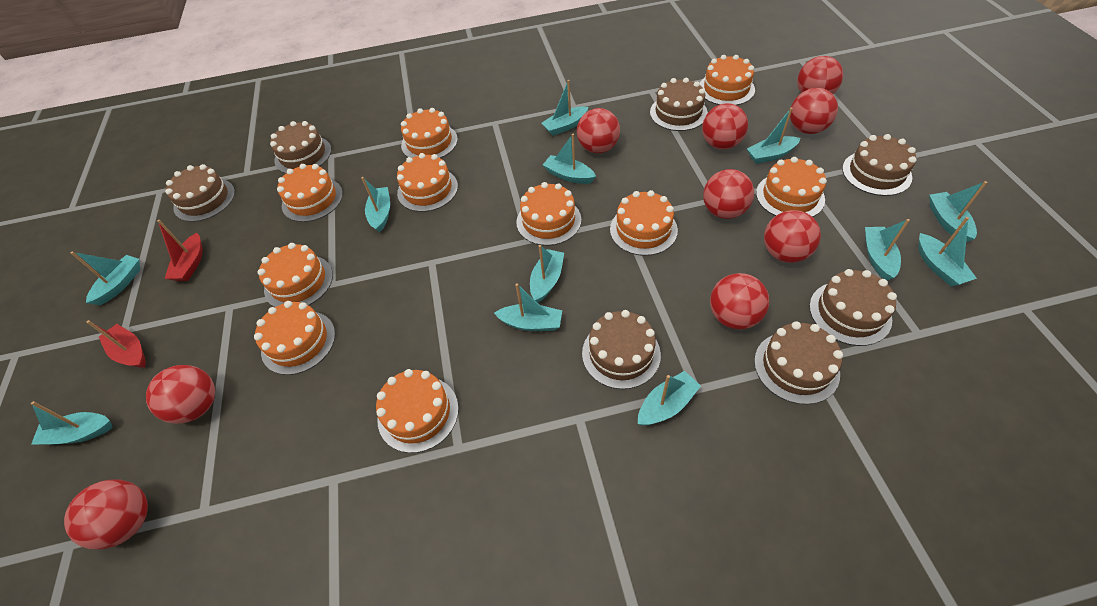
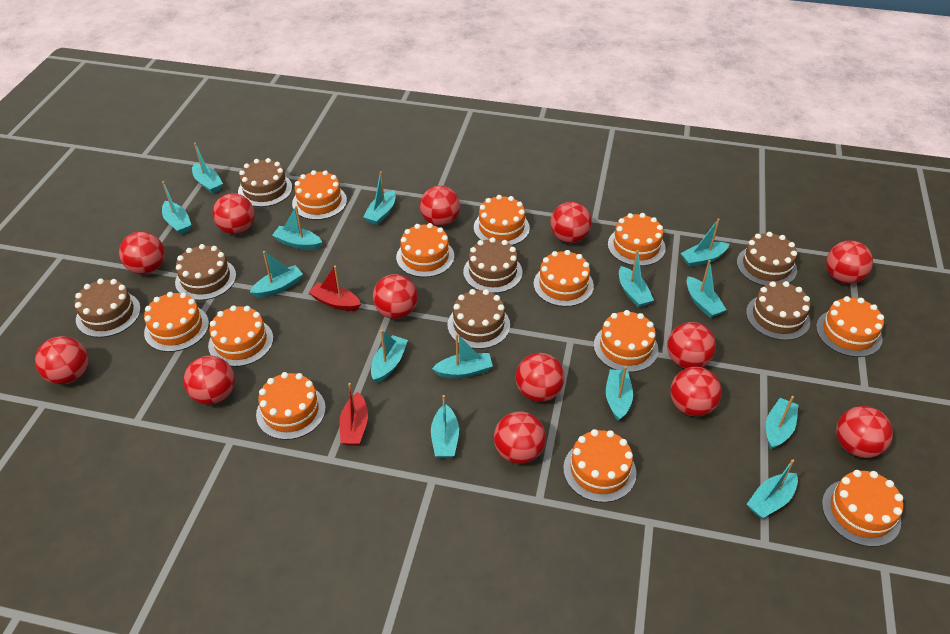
orange cake: [254,301,335,375] [258,243,333,307] [277,164,343,222] [376,369,459,453] [397,153,458,212] [401,108,458,158] [516,182,581,246] [610,190,678,256] [700,55,755,105] [756,157,827,217] = 10 -> [144,292,209,352] [208,305,273,367] [256,372,326,440] [292,170,347,220] [396,223,454,277] [474,195,530,245] [534,250,594,307] [563,429,636,502] [594,310,658,372] [608,213,666,266] [816,296,884,357] [822,470,903,547] = 12
red ball: [64,479,148,549] [146,365,215,424] [577,108,620,153] [702,103,748,150] [703,169,754,219] [710,273,769,330] [764,210,821,263] [790,88,838,134] [797,56,843,94] = 9 -> [35,336,88,384] [119,231,165,274] [184,355,235,405] [212,193,255,234] [373,274,418,319] [420,186,460,226] [494,411,546,464] [516,353,565,402] [550,202,592,243] [667,322,716,369] [670,367,722,416] [826,240,873,284] [836,406,893,458] = 13
turquoise boat: [31,401,113,445] [71,251,140,305] [361,177,390,233] [494,283,562,331] [530,245,564,303] [541,80,588,136] [543,134,596,184] [638,371,701,426] [747,108,801,164] [865,219,910,280] [918,217,977,286] [929,181,987,242] = 12 -> [162,181,191,235] [192,143,223,194] [250,251,303,298] [272,206,322,250] [363,171,396,225] [371,330,408,383] [431,395,459,458] [432,334,493,378] [606,366,633,421] [619,250,654,308] [681,219,729,267] [686,260,726,318] [747,459,798,518] [766,396,798,449] = 14

